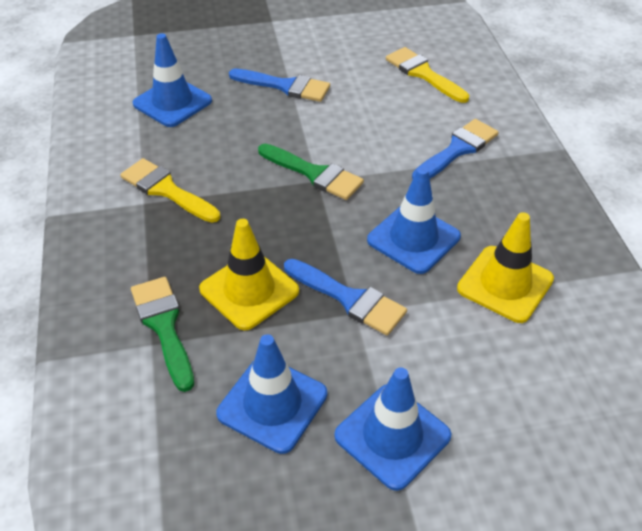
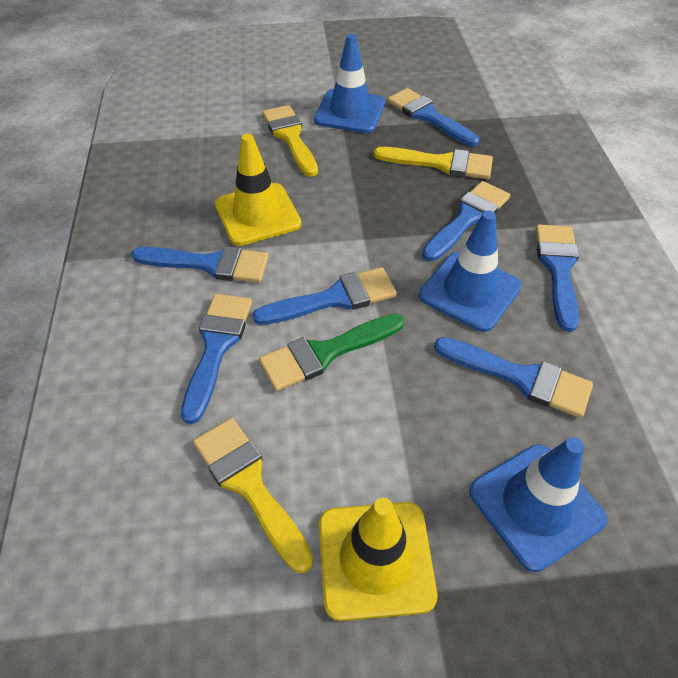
blue brush: [229,68,330,102] [284,259,407,335] [412,119,499,179] = 3 -> [132,246,269,282] [181,294,252,424] [253,267,397,325] [387,88,479,146] [422,181,510,261] [434,337,593,418] [535,224,579,332] = 7
blue traffic cone: [133,33,212,127] [216,334,327,454] [334,367,451,491] [367,167,461,274] = 4 -> [314,34,385,133] [419,211,522,332] [469,437,607,572] = 3
green brush: [131,277,194,392] [258,143,364,200] = 2 -> [259,314,404,391] = 1
yellow brush: [120,158,220,223] [386,47,469,103] = 2 -> [193,418,313,573] [262,105,318,177] [374,147,493,179] = 3

